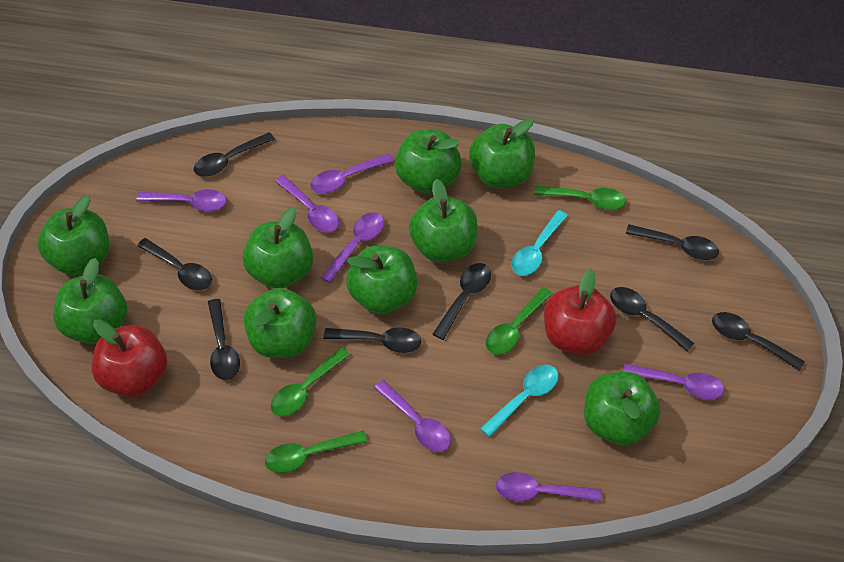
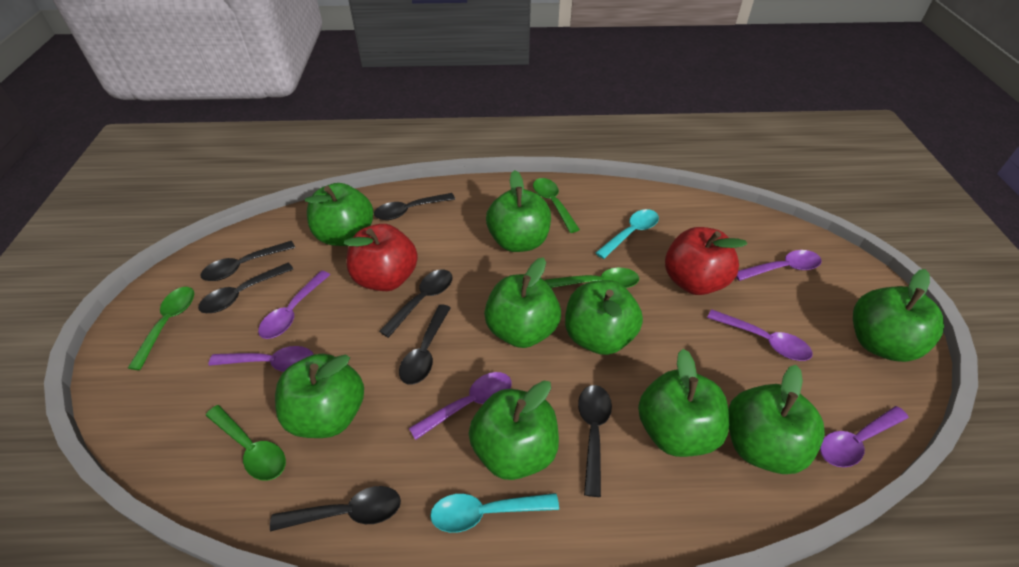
black spoon: [137,238,212,290] [194,132,275,177] [208,299,240,380] [323,327,421,353] [433,263,491,340] [610,287,694,351] [626,224,719,260] [712,312,805,371] = 8 -> [198,263,293,313] [201,241,295,281] [270,486,401,532] [374,193,455,220] [379,270,452,338] [399,304,451,385] [578,385,612,497] = 7
purple spoon: [136,190,226,211] [275,175,339,233] [310,153,394,193] [321,212,384,283] [374,380,451,452] [496,472,602,502] [623,363,724,400] = 7 -> [208,346,314,372] [258,271,330,339] [409,372,512,440] [707,309,813,361] [736,250,822,281] [820,406,909,467] = 6

